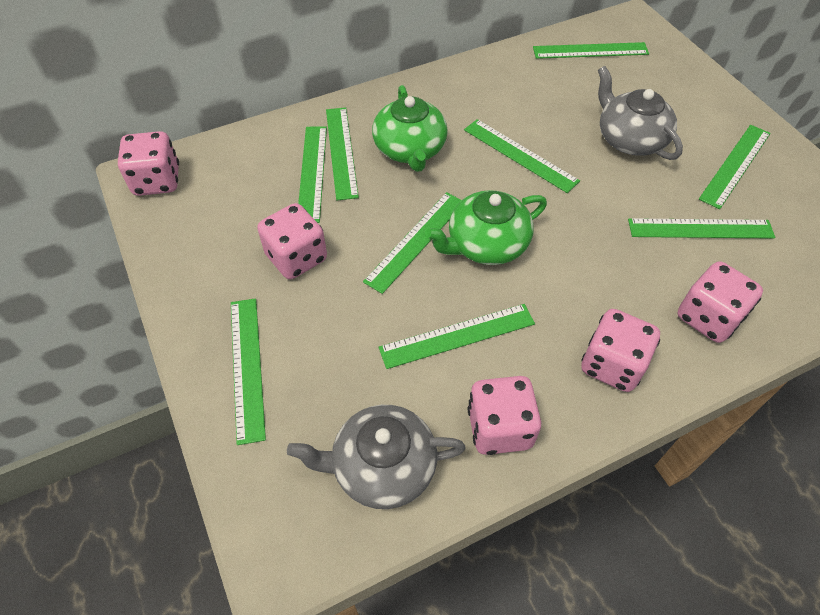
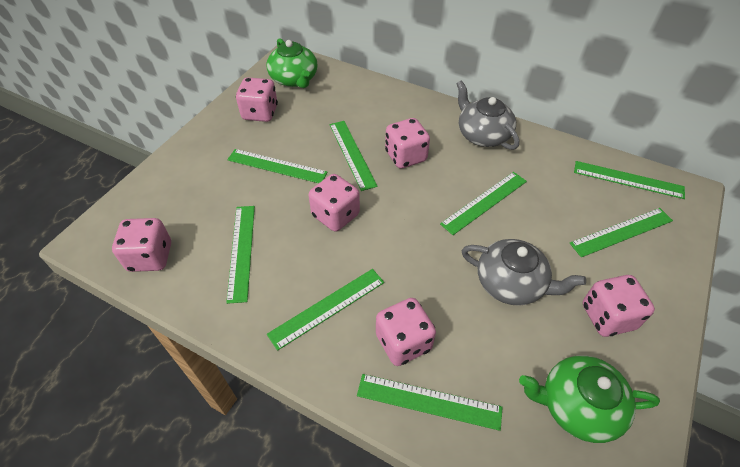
green ruler: [231,298,266,445] [298,126,327,223] [326,107,359,200] [363,192,461,294] [379,304,535,369] [464,119,580,193] [533,42,649,59] [628,218,775,239] [699,125,770,209] = 9 -> [226,206,255,304] [227,149,328,183] [267,269,384,351] [329,121,378,191] [357,374,503,431] [440,172,527,235] [570,208,673,257] [574,161,685,199] = 8
pink dice: [118,131,179,196] [257,203,327,279] [468,376,541,455] [581,309,660,392] [677,261,763,343] = 5 -> [112,218,171,272] [236,77,278,122] [309,174,360,232] [376,298,436,366] [385,118,430,169] [583,275,655,337] = 6

